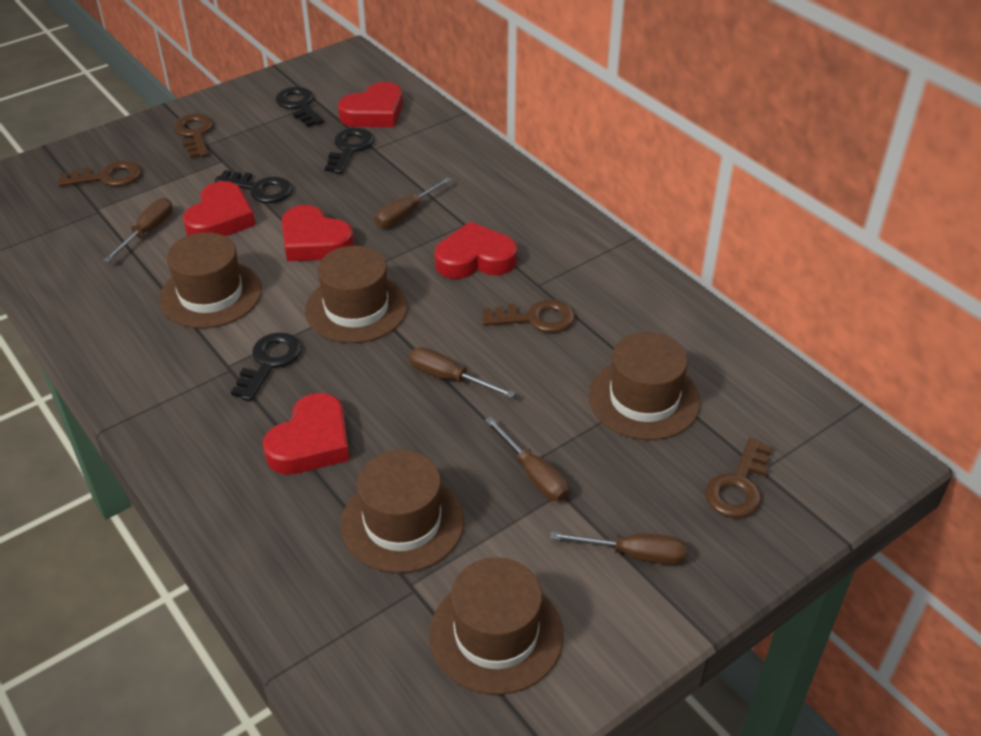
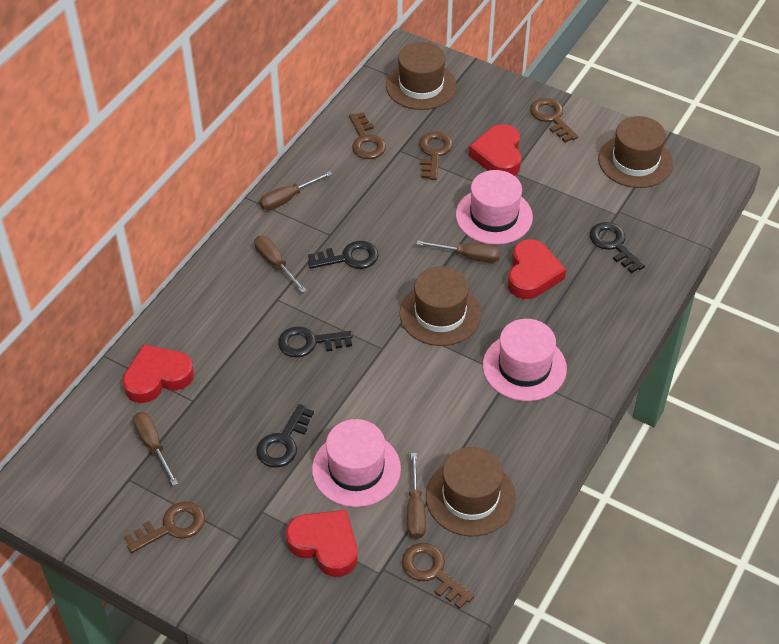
brown hat: [159,232,262,328] [305,246,408,343] [341,450,464,573] [429,557,563,695] [589,332,701,440] = 5 -> [386,42,457,110] [400,266,481,346] [426,447,516,536] [598,116,673,188] = 4
brown key: [58,161,142,187] [174,114,213,158] [482,299,575,333] [705,438,772,518] = 4 -> [124,501,205,553] [349,112,386,159] [402,543,474,609] [419,131,453,180] [530,98,578,143] = 5
pink hat: none = 0 -> [312,419,401,507] [456,170,533,245] [483,319,567,401] = 3
red heart: [183,181,256,236] [263,393,350,475] [282,205,354,261] [338,82,403,127] [435,222,517,279] = 5 -> [122,344,194,403] [286,510,358,577] [469,124,522,176] [508,239,566,299] = 4

